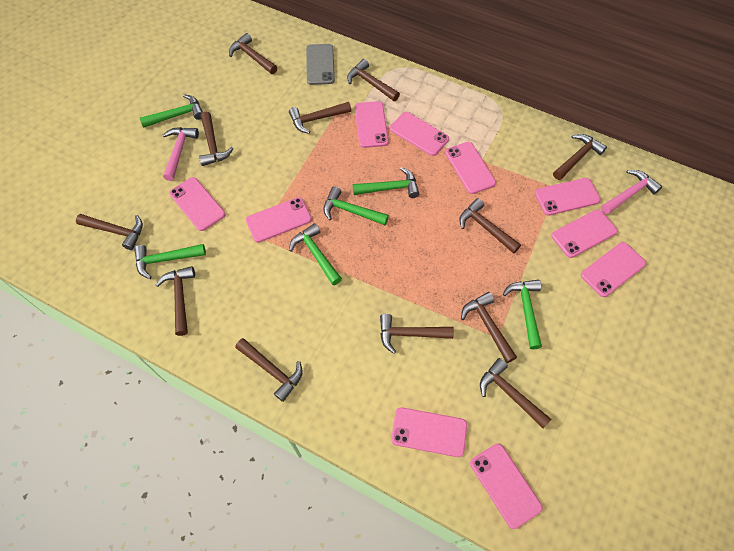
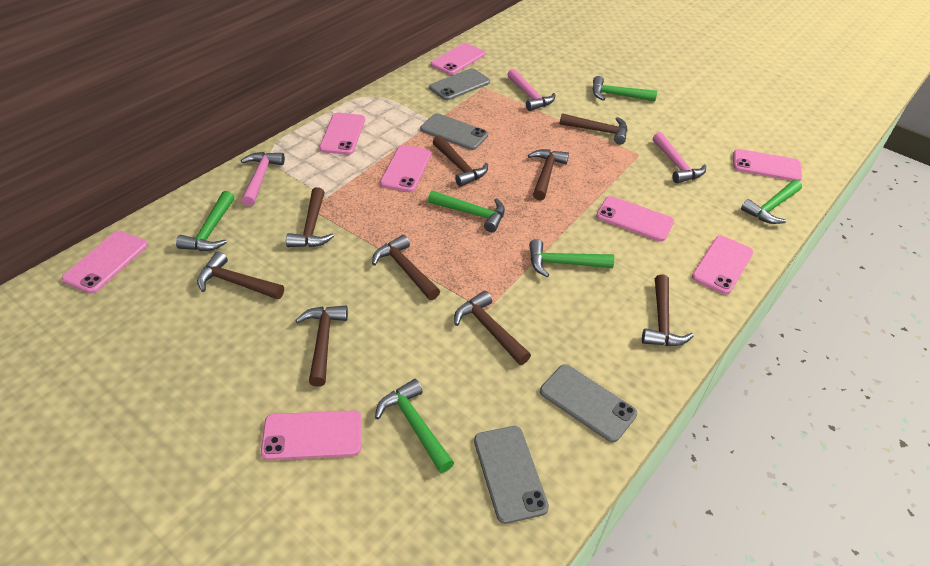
brown hammer: [76,214,143,250] [156,266,195,336] [199,112,234,166] [229,33,277,74] [235,338,302,402] [289,102,351,134] [347,59,400,101] [380,314,454,354] [459,198,521,254] [461,292,517,363] [480,358,551,428] [553,134,607,180] = 12 -> [197,252,284,300] [286,187,334,247] [295,306,348,387] [372,235,440,300] [433,135,488,187] [454,291,531,365] [528,149,569,201] [559,113,628,144] [642,274,694,346] = 9
grey phone: [306,44,335,85] = 1 -> [420,113,488,150] [429,68,490,100] [474,426,549,524] [540,364,637,443] = 4
pink hammer: [163,127,199,181] [601,170,662,214] = 2 -> [241,152,285,206] [507,69,555,111] [653,132,706,183] = 3
pink phone: [169,177,225,231] [246,197,312,242] [355,101,389,148] [390,112,449,156] [391,407,467,457] [445,142,496,194] [470,444,543,529] [535,178,601,215] [551,209,618,258] [581,242,646,297] = 10 -> [62,231,148,294] [261,410,362,460] [319,113,365,155] [380,145,431,192] [431,43,485,75] [596,196,674,241] [692,236,753,294] [733,149,802,181] = 8

